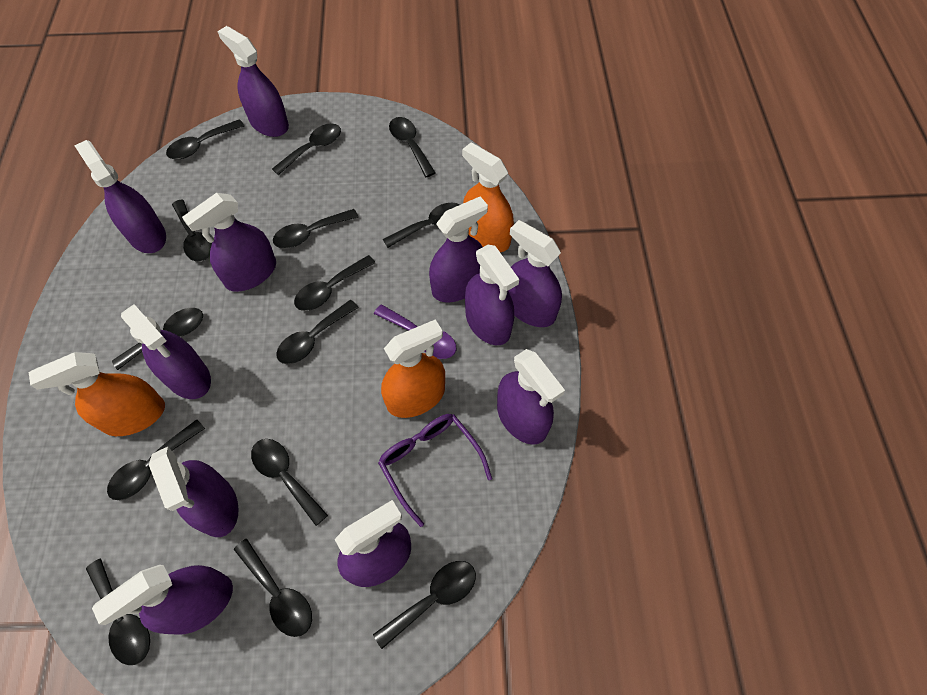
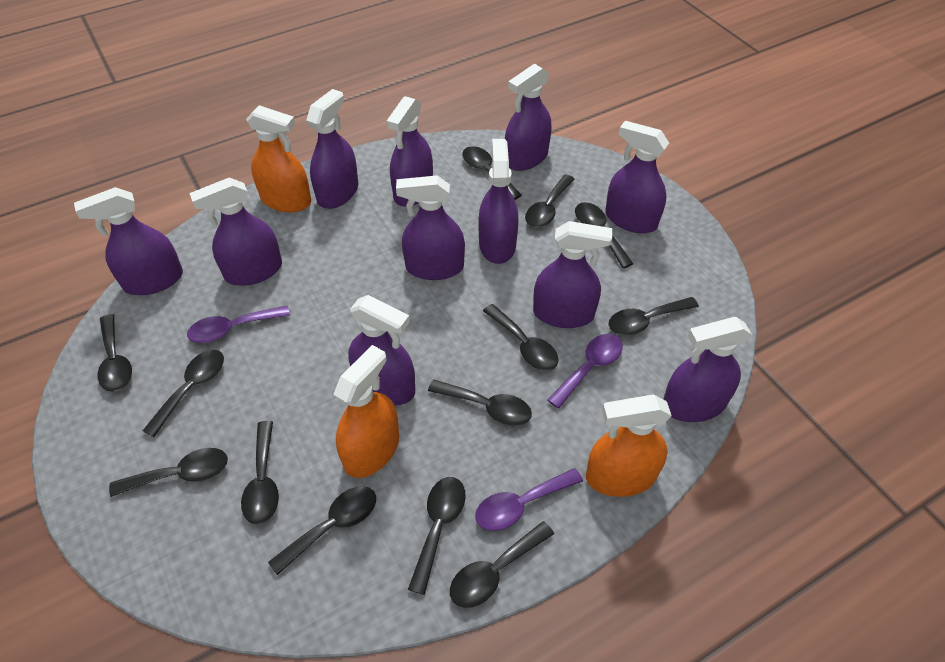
black spoon: [86,559,150,665] [107,419,205,500] [112,308,203,370] [166,119,244,159] [172,199,212,262] [234,539,312,637] [251,439,328,526] [272,123,341,175] [273,209,358,248] [276,300,359,364] [294,255,375,311] [373,561,476,649] [383,203,460,248] [389,117,435,177] = 14 -> [98,314,132,392] [109,448,228,497] [143,350,224,437] [241,421,279,524] [268,486,376,575] [408,477,466,595] [428,380,532,426] [450,521,554,608] [462,146,522,200] [483,304,559,371] [525,175,574,228] [575,202,633,268] [608,297,699,335] = 13
purple glasses: [378,414,492,527] = 1 -> none = 0
purple spoon: [374,304,456,359] = 1 -> [187,306,290,343] [475,468,583,531] [547,334,623,409] = 3

